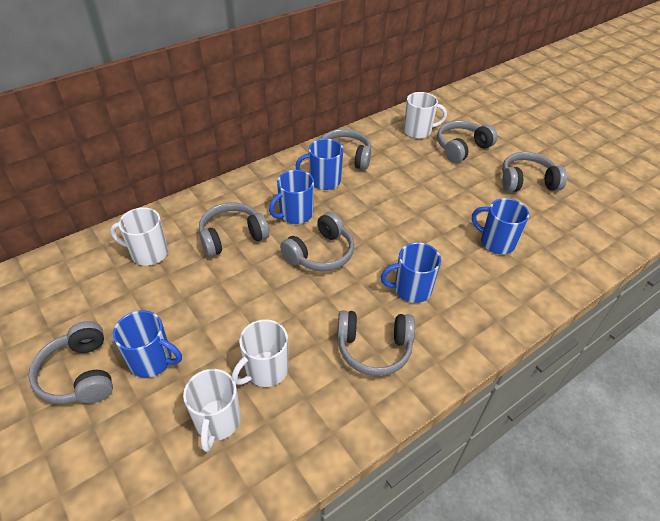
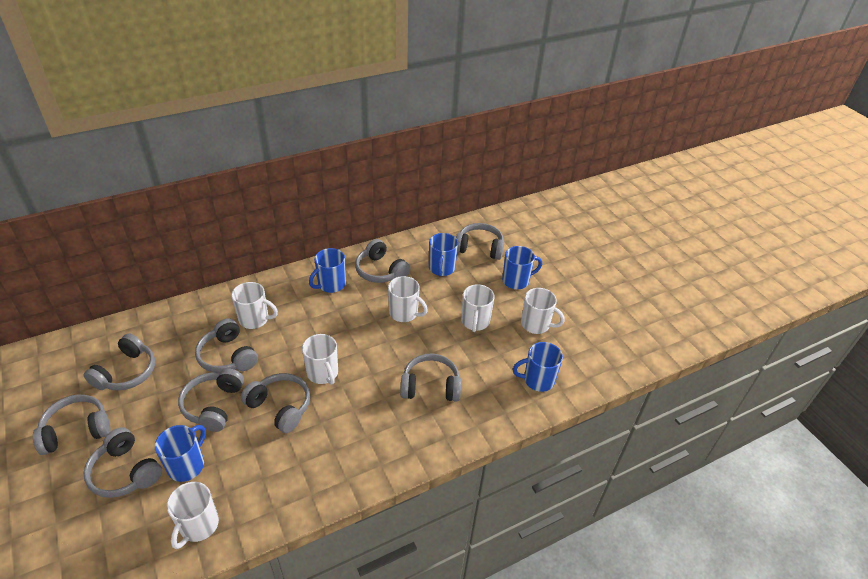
grey headphones: [29,321,113,404] [199,202,269,257] [280,212,354,271] [317,129,371,170] [337,310,415,376] [437,120,498,163] [502,152,567,192] = 7 -> [33,395,110,455] [83,427,162,498] [84,333,155,390] [178,368,244,432] [195,318,258,373] [241,373,310,433] [355,239,410,283] [400,353,461,401] [456,223,504,260] = 9
white mug: [110,207,168,266] [183,369,241,452] [232,319,288,387] [404,92,447,139] = 4 -> [167,482,219,549] [231,282,278,329] [302,334,338,385] [388,276,428,322] [461,284,495,332] [521,288,565,334] = 6

